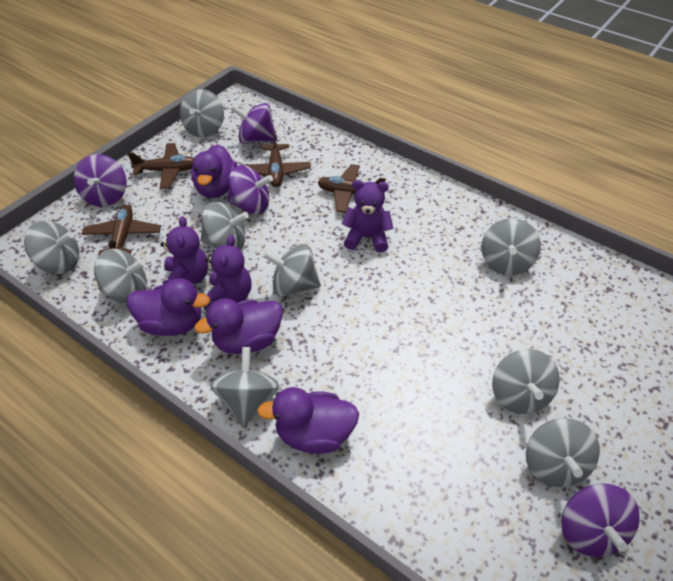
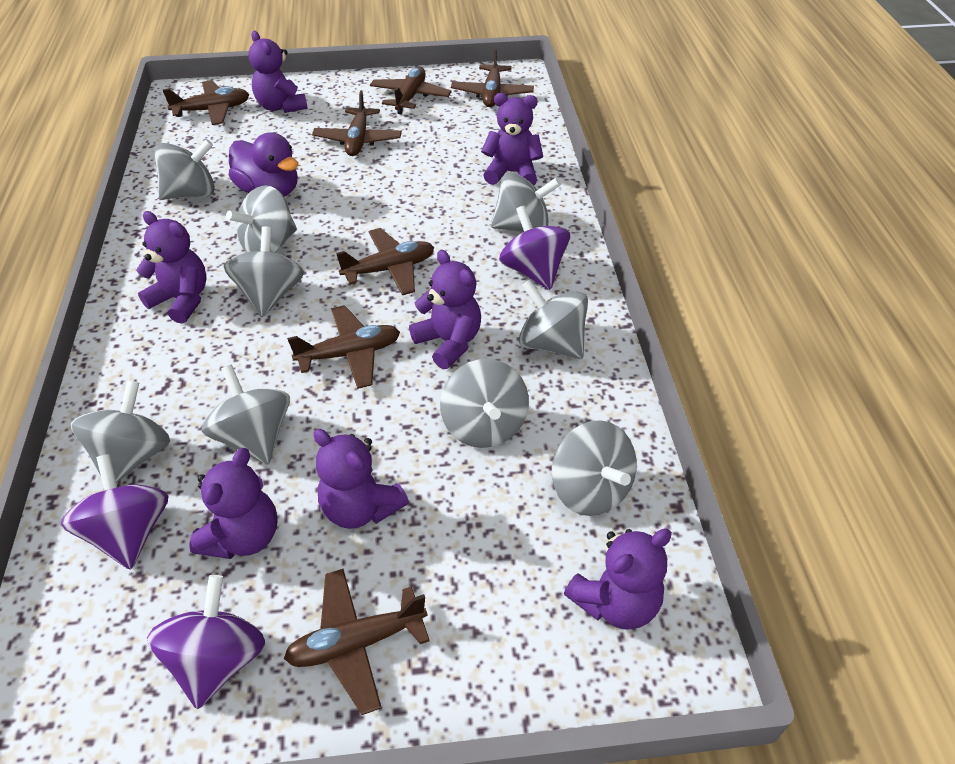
brown plane: [82,205,161,255] [128,143,194,189] [244,131,311,187] [318,164,386,213] = 4 -> [163,80,249,125] [284,569,430,715] [287,305,400,389] [312,90,402,156] [336,228,434,295] [370,67,452,114] [451,48,534,107] = 7
purple duck: [127,278,210,336] [191,144,238,198] [194,298,283,354] [257,387,359,454] = 4 -> [229,132,298,197] = 1
purple spinning top: [74,154,126,207] [227,165,273,215] [231,103,278,144] [561,484,640,557] = 4 -> [61,454,169,570] [147,575,265,709] [499,206,570,290] = 3
purple teddy bear: [160,216,208,285] [204,235,252,310] [342,180,394,253] = 3 -> [136,211,207,324] [189,448,278,559] [249,31,307,113] [313,429,409,529] [409,250,481,369] [481,93,543,185] [564,529,672,630] = 7

